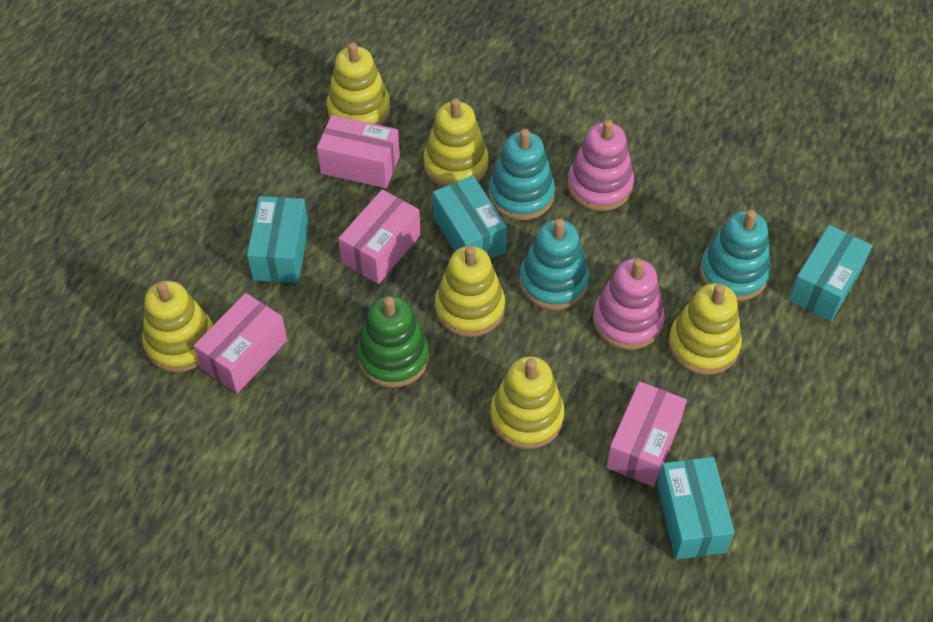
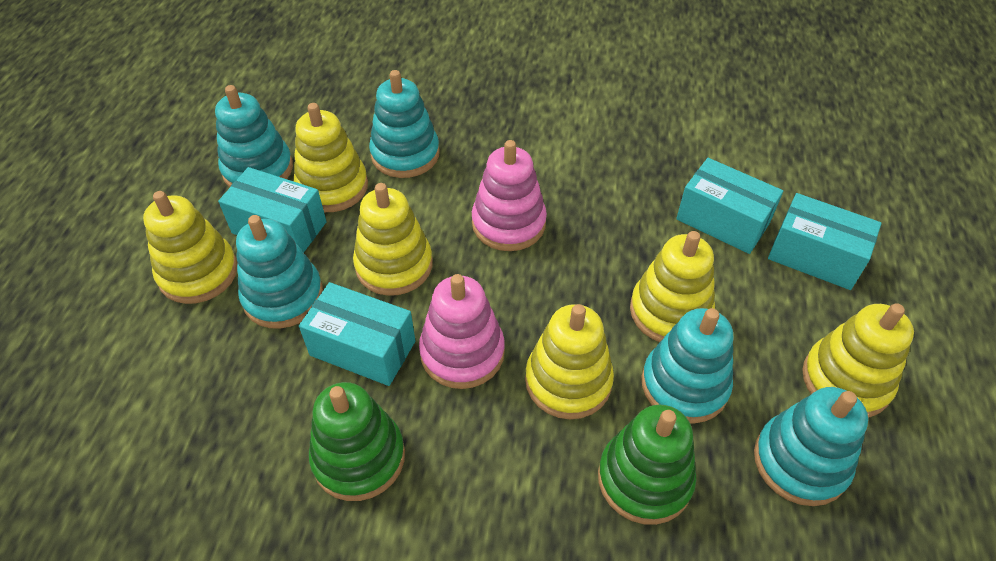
green stacking toy: [357,296,429,388] = 1 -> [309,382,405,501] [598,405,696,525] = 2
pink box: [194,293,287,393] [317,115,400,188] [338,190,421,284] [606,381,687,487] = 4 -> none = 0
turquoise stacking toy: [489,129,555,220] [519,219,589,310] [700,210,771,301] = 3 -> [215,85,293,187] [236,215,323,329] [369,70,439,178] [642,308,733,424] [754,387,868,506] = 5

